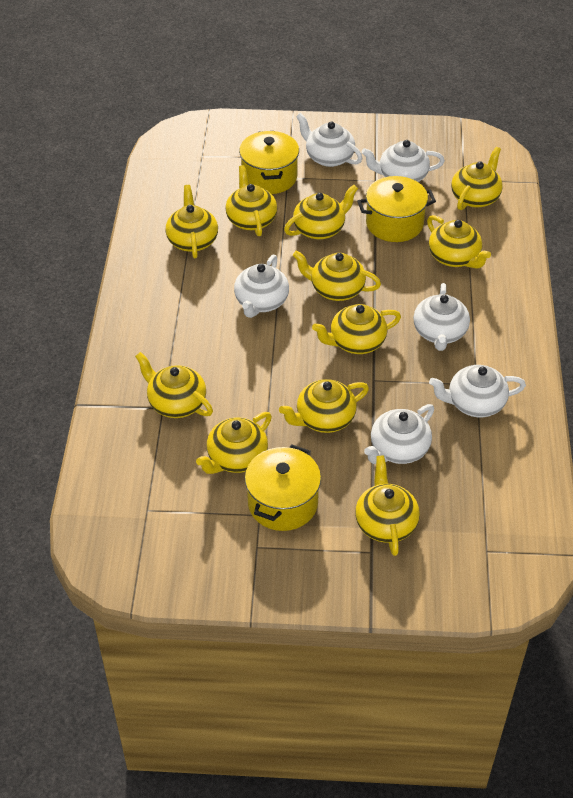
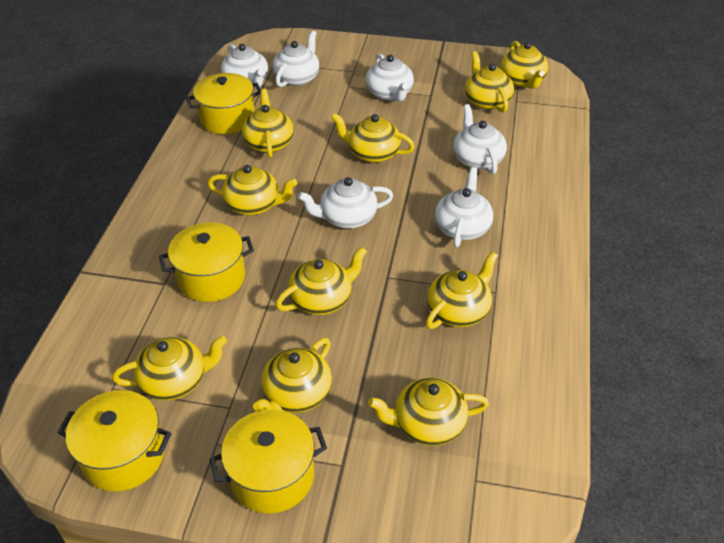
yellow pot: [239,131,299,194] [245,445,321,531] [357,176,436,242] = 3 -> [57,390,172,492] [159,223,254,302] [186,73,261,134] [210,409,327,514] = 4
yellow teapot: [135,352,213,418] [166,185,218,258] [196,412,272,474] [225,165,277,236] [279,379,369,433] [284,185,358,239] [293,250,381,301] [312,304,401,354] [355,455,420,556] [427,215,491,269] [451,147,503,210] = 11 -> [112,336,227,400] [207,165,297,215] [242,89,294,157] [253,338,332,412] [276,247,367,315] [331,113,415,163] [368,378,489,446] [426,252,498,329] [465,51,514,112] [501,41,548,89] = 10

